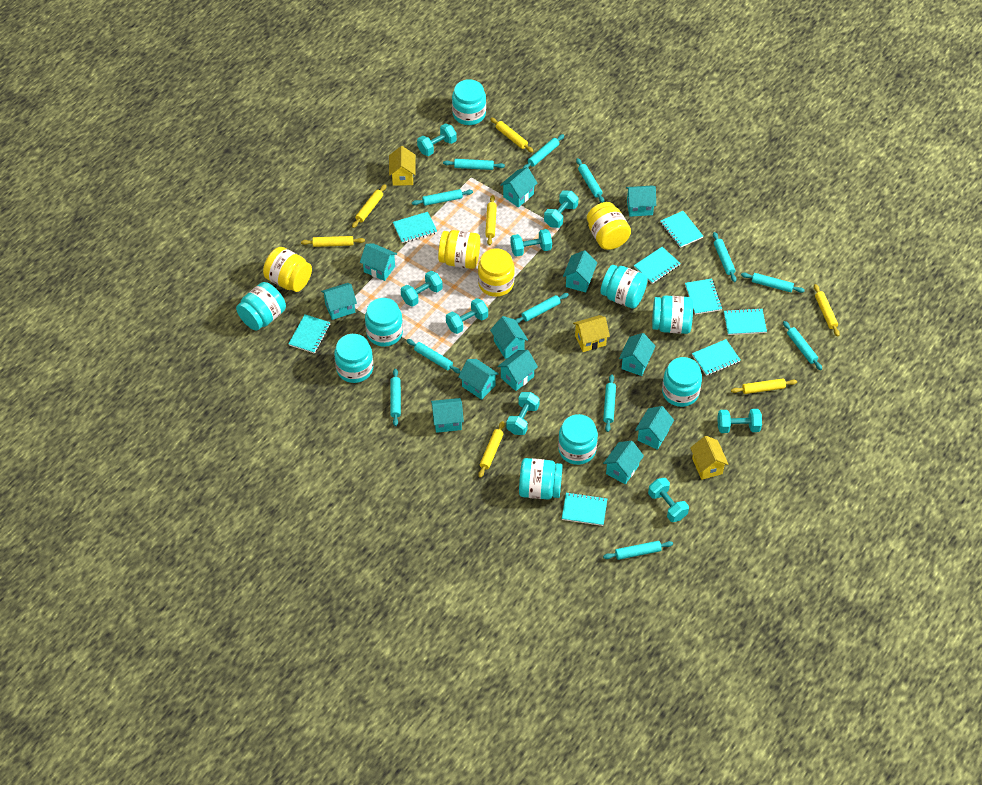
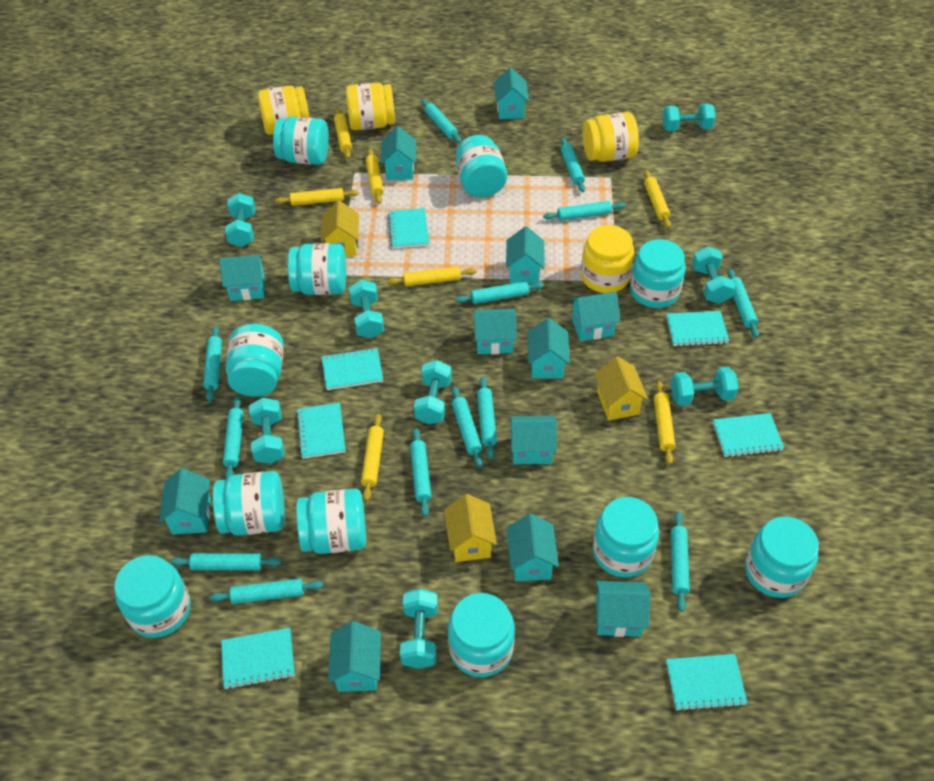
turquoise jar: [236,282,286,331] [334,334,373,383] [365,298,403,347] [452,79,486,125] [519,458,563,500] [558,414,598,465] [601,265,648,309] [652,296,693,334] [662,357,702,407] = 9 -> [114,555,191,638] [213,471,285,536] [226,324,284,397] [273,116,329,165] [288,243,346,295] [296,488,366,554] [448,593,515,677] [456,135,507,197] [593,497,659,577] [630,239,686,308] [745,516,819,598] = 11
turquoise notebook: [289,314,331,354] [393,212,437,243] [562,492,607,526] [634,247,681,284] [660,211,703,248] [685,278,722,315] [692,339,740,376] [724,308,767,335] = 8 -> [221,628,295,689] [296,403,346,459] [322,348,383,390] [388,208,429,249] [666,311,729,347] [666,654,747,711] [713,413,784,457] = 7
turquoise rolling pin: [390,369,401,426] [406,339,461,374] [412,189,473,206] [443,159,505,170] [515,293,569,323] [523,134,564,168] [576,158,605,203] [603,374,616,432] [603,541,673,560] [713,232,737,282] [741,273,805,293] [783,321,822,370] = 12 -> [170,553,281,570] [203,326,222,402] [210,579,323,604] [223,396,244,479] [410,428,431,516] [421,99,462,143] [452,386,483,467] [455,281,544,304] [477,377,497,459] [543,201,626,221] [561,138,585,192] [671,511,690,612] [727,269,759,338] = 13

